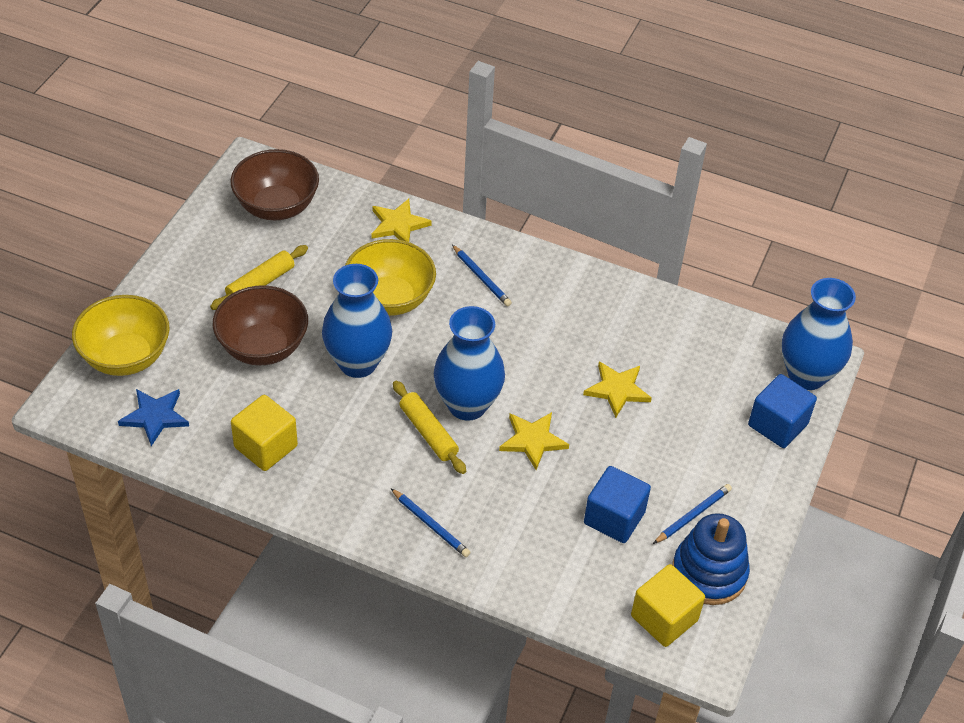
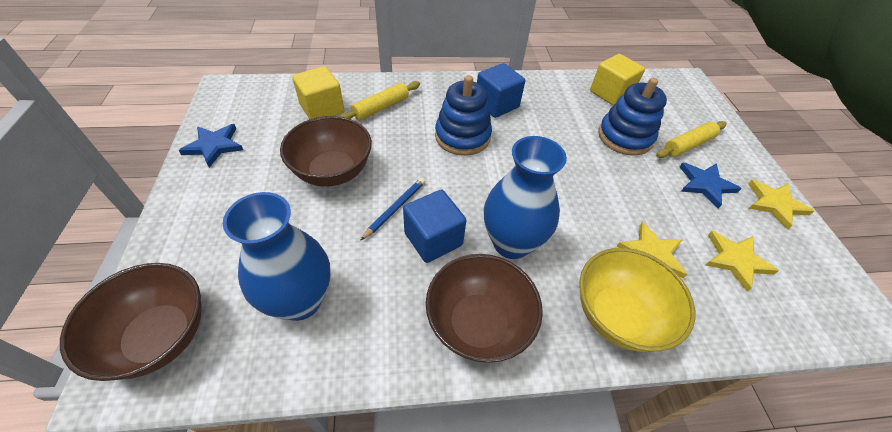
blue pencil: [390,488,470,557] [452,245,512,306] [653,484,732,544] = 3 -> [361,178,425,240] = 1
blue stacking toy: [672,513,750,605] = 1 -> [435,75,492,156] [598,78,667,156] = 2
blue star: [118,389,189,446] = 1 -> [178,124,243,168] [680,162,742,208] = 2
blue vase: [322,264,392,378] [434,306,505,421] [782,278,856,390] = 3 -> [223,192,331,321] [484,136,567,259] = 2
brown bowl: [213,285,308,365] [231,149,319,220] = 2 -> [60,263,202,381] [280,116,372,187] [426,254,543,363] = 3
yellow bowl: [72,295,170,376] [345,239,436,316] = 2 -> [579,248,695,352] = 1

